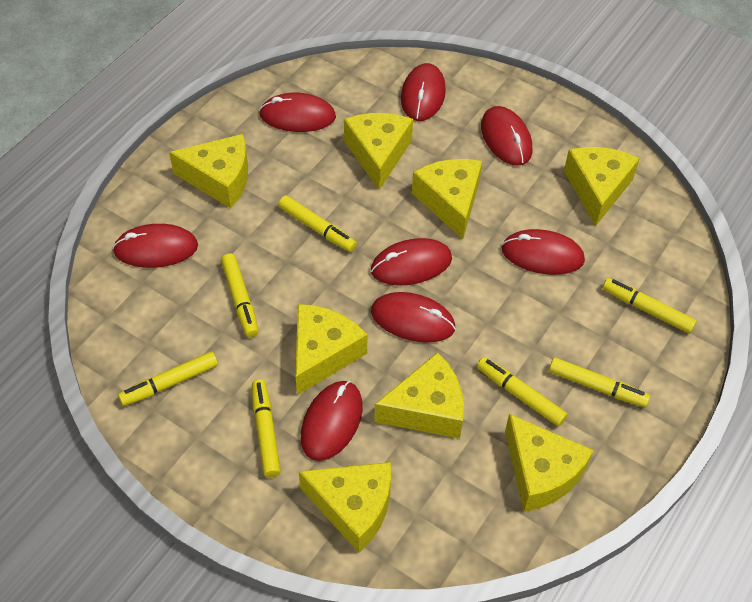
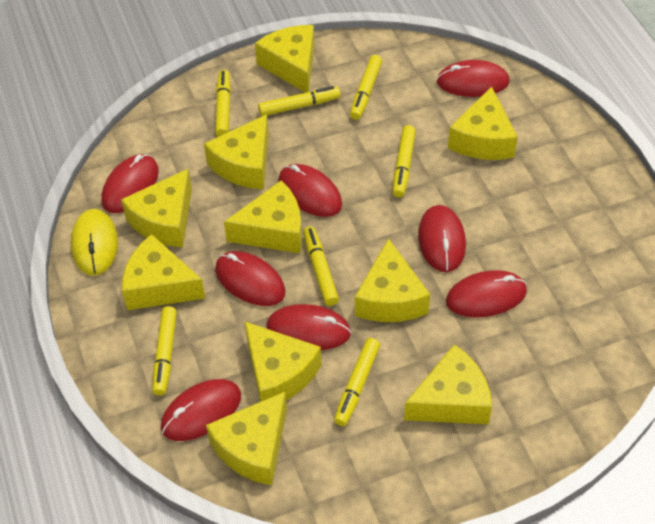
yellow cheese: [169,134,248,208] [296,304,368,395] [299,462,391,553] [344,113,413,190] [374,352,464,439] [412,159,482,239] [505,414,594,512] [564,147,640,226] = 8 -> [121,169,192,247] [122,234,206,310] [204,114,269,189] [206,392,287,485] [224,181,302,253] [245,322,321,402] [255,25,314,93] [355,238,430,322] [404,344,492,424] [448,86,518,160] = 10
yellow mouse: none = 0 -> [71,209,118,276] = 1

